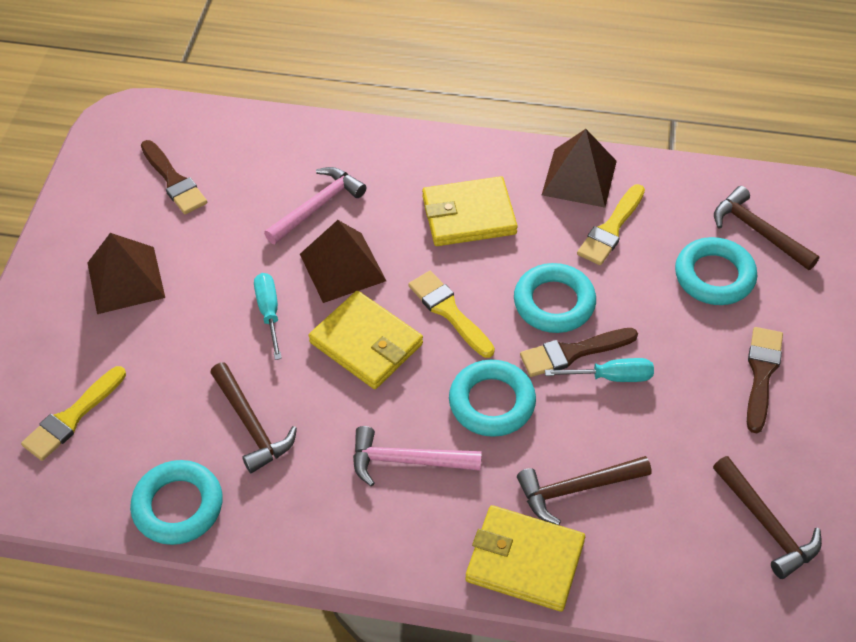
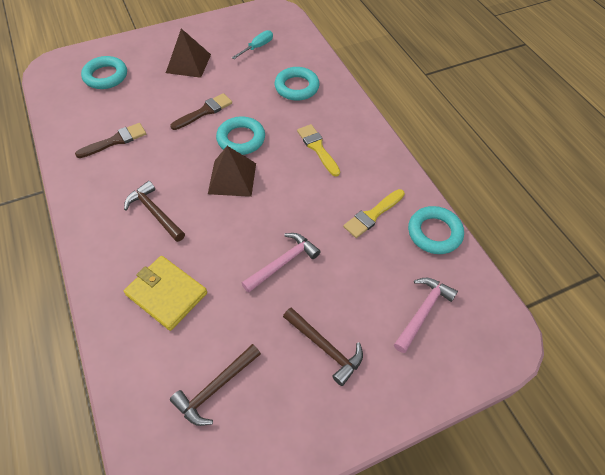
brown brush: [141,140,207,214] [520,328,638,377] [747,327,783,433] = 3 -> [75,123,146,158] [170,93,232,130] = 2
brown hammer: [210,362,297,473] [517,456,652,525] [713,456,822,579] [714,186,819,270] = 4 -> [124,181,185,242] [170,344,261,426] [283,307,363,386] = 3
brown pyramid: [88,233,165,314] [300,220,386,303] [542,129,617,207] = 3 -> [166,29,211,78] [208,146,256,197] = 2
turquoise screwdriver: [254,273,282,360] [545,358,654,382] = 2 -> [232,30,273,59] = 1
yellow brush: [21,366,126,461] [408,271,495,358] [577,184,645,265] = 3 -> [297,124,340,177] [343,189,405,238] = 2
yellow wallet: [308,291,423,389] [422,176,518,246] [465,505,585,612] = 3 -> [124,256,207,331] = 1

